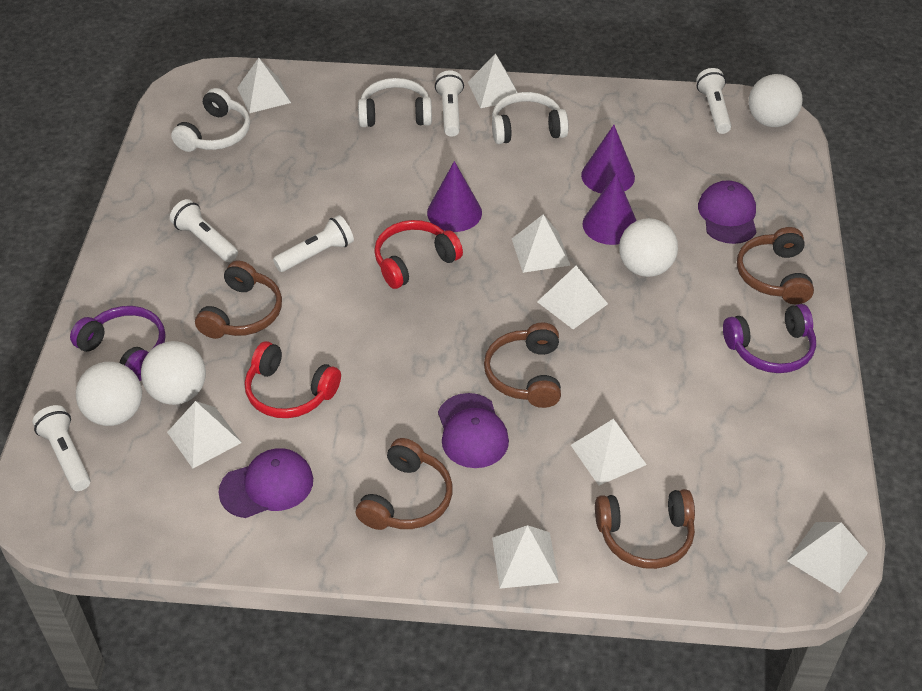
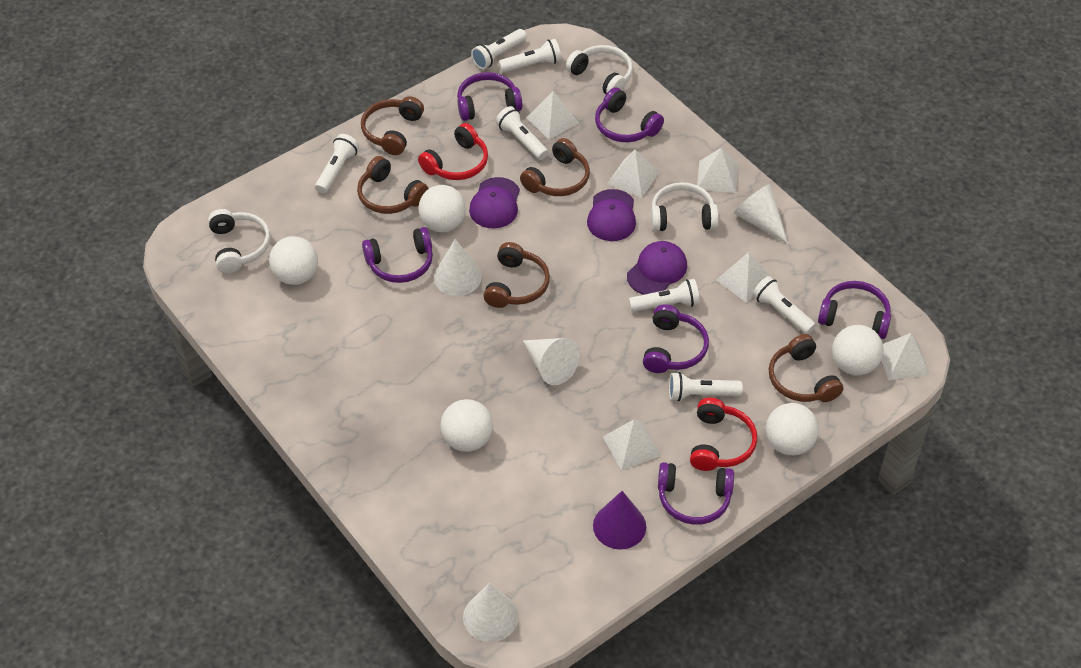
purple cone: [427,161,482,232] [581,125,635,193] [582,173,637,245] = 3 -> [593,491,646,550] = 1
purple headphones: [70,306,166,381] [723,304,816,373] = 2 -> [362,227,433,283] [457,72,523,121] [595,87,664,143] [643,304,709,373] [658,462,734,525] [818,281,891,339] = 6
white ball: [76,362,142,426] [141,341,206,405] [619,218,678,277] [749,74,802,127] = 4 -> [269,236,318,285] [418,185,466,232] [440,399,493,452] [766,403,819,455] [832,325,884,375] = 5
white cone: none = 0 -> [434,239,482,296] [463,583,519,642] [523,338,580,385] [734,184,788,244] = 4
white flashlight: [32,405,91,491] [170,199,238,262] [273,215,354,272] [435,70,464,137] [696,68,731,134] = 5 -> [315,134,359,194] [471,29,527,69] [496,106,548,160] [499,39,562,73] [629,279,700,312] [669,372,743,401] [752,276,816,334] = 7
white pyramid: [167,401,242,468] [237,58,291,113] [468,53,518,108] [492,525,559,589] [512,214,571,273] [537,266,608,329] [571,419,647,485] [787,522,868,593] = 8 -> [527,92,579,140] [603,419,662,471] [607,149,659,198] [697,148,738,193] [716,252,772,303] [881,333,930,380] = 6

